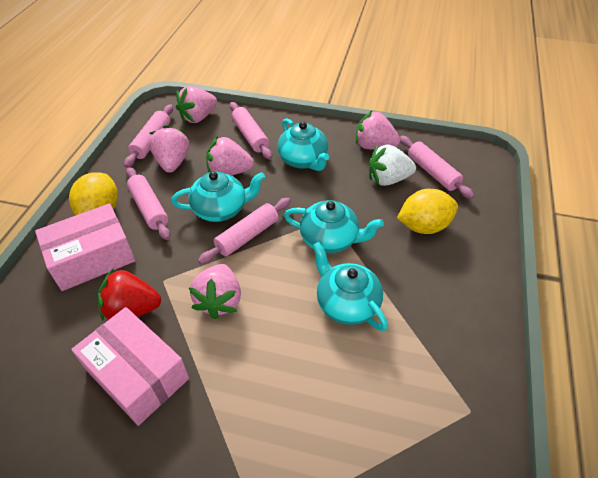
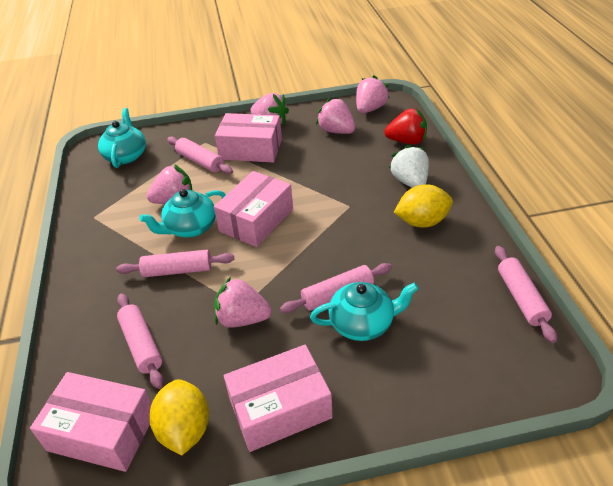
pink box: [35,203,135,291] [71,307,189,426] = 2 -> [30,372,151,472] [214,171,293,247] [215,113,282,163] [224,345,333,452] = 4
turquoise teapot: [171,171,265,222] [277,118,329,171] [284,200,384,253] [312,242,388,331] = 4 -> [98,108,146,168] [139,189,226,238] [310,282,419,341] = 3

